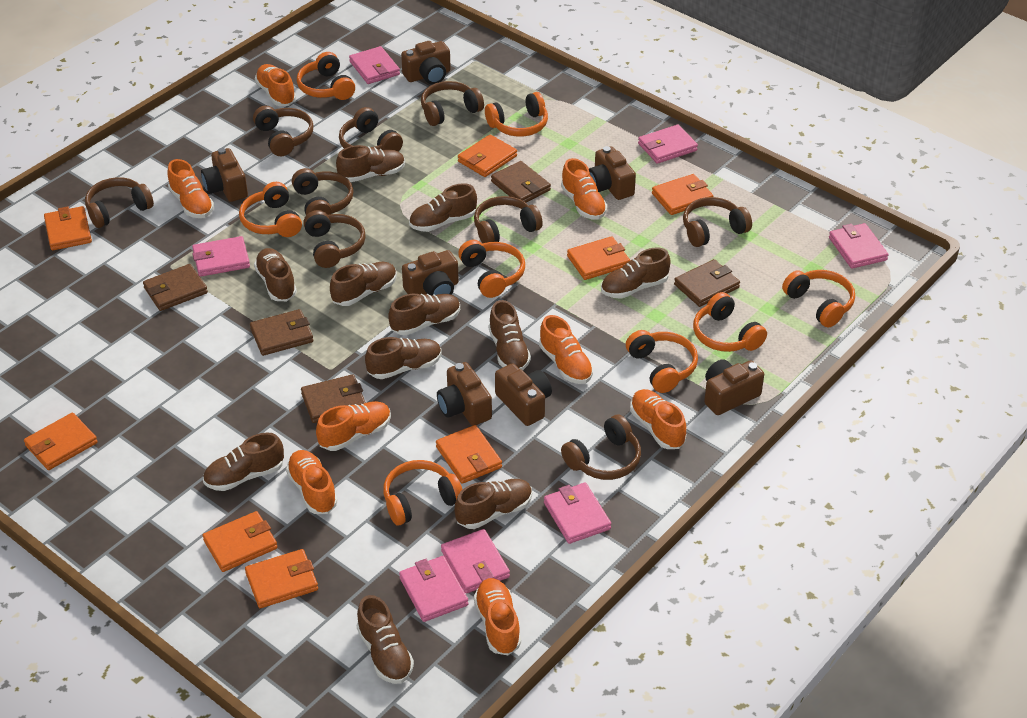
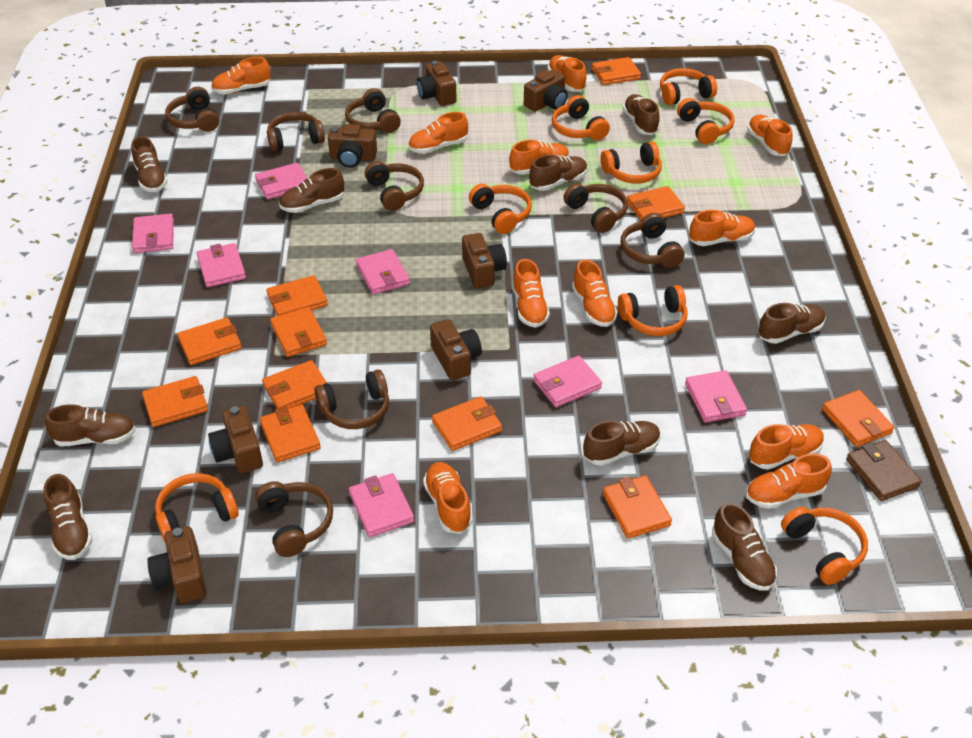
brown headphones: [85,177,154,228] [253,106,313,156] [292,168,354,215] [303,210,366,268] [339,107,403,152] [421,81,484,126] [474,196,543,243] [561,415,641,480] [683,197,752,247] = 9 -> [165,87,219,132] [255,481,333,557] [267,112,325,151] [314,369,389,429] [345,88,401,133] [365,161,424,211] [564,183,628,233] [621,213,684,268] = 8
brown shoe: [203,432,284,491] [254,248,297,301] [330,262,397,306] [336,145,405,182] [357,595,414,684] [365,337,442,379] [388,294,460,335] [409,183,477,232] [454,479,532,529] [488,300,531,370] [601,247,671,299] = 11 -> [43,474,92,560] [45,404,136,447] [131,136,168,192] [279,168,344,213] [529,155,588,191] [583,420,661,466] [623,94,660,135] [712,502,777,591] [758,303,826,344] = 9
brown wallet: [143,264,208,311] [250,309,313,356] [301,374,366,423] [491,161,551,203] [674,259,740,307] = 5 -> [846,440,922,501] = 1
orange shoe: [167,159,214,218] [255,64,296,106] [286,450,338,514] [316,401,391,451] [474,578,521,655] [539,315,593,384] [561,158,607,220] [630,389,686,449] = 8 -> [211,57,271,94] [408,112,468,154] [423,462,473,534] [509,140,569,175] [512,259,550,328] [548,55,587,92] [572,260,618,327] [689,210,755,246] [746,454,832,509] [747,115,793,156] [749,424,824,470] = 11
orange wallet: [24,413,98,470] [44,206,92,250] [203,511,277,572] [245,549,318,608] [436,425,502,484] [458,134,517,177] [567,236,630,280] [652,174,713,215] = 8 -> [142,376,208,427] [177,317,242,365] [260,404,321,463] [262,360,327,409] [266,275,328,316] [270,307,327,357] [432,396,502,451] [592,57,641,85] [603,475,672,539] [627,186,685,221] [822,390,894,447] = 11

